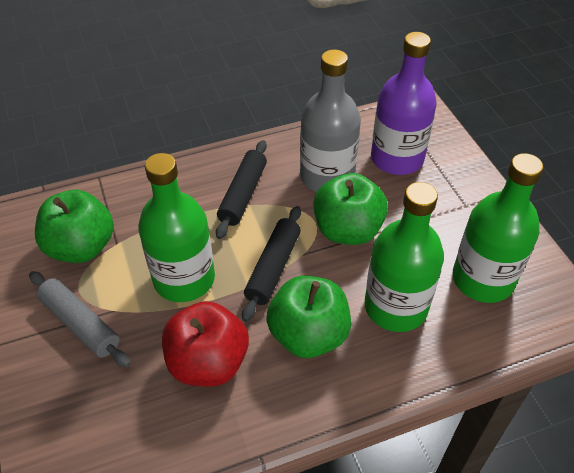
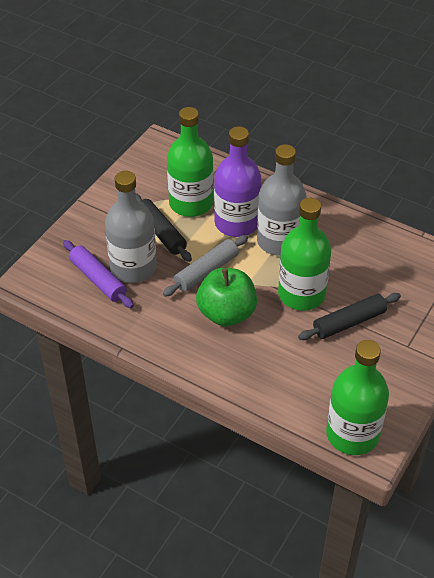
green apple: [35,190,114,263] [266,276,351,358] [313,173,388,245] = 3 -> [196,268,257,327] = 1
grey bottle: [300,49,361,192] = 1 -> [105,171,157,283] [257,144,306,256] = 2
purple rolling pin: none = 0 -> [63,240,134,308] = 1
red apple: [162,301,249,387] = 1 -> none = 0

